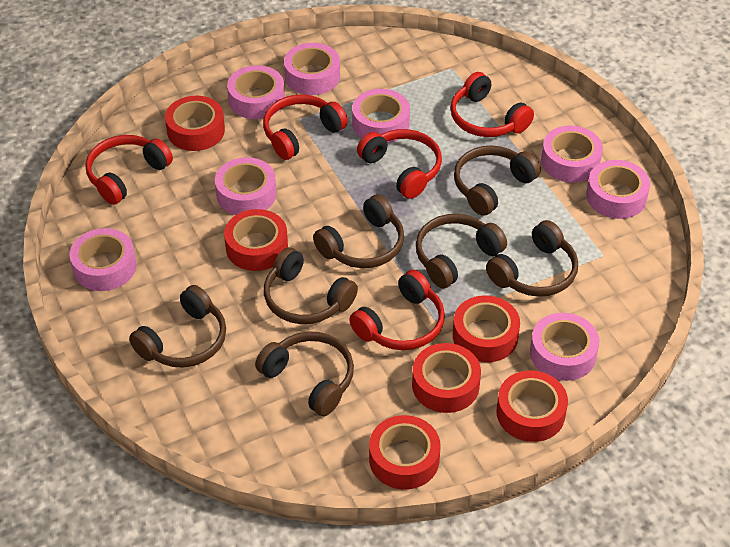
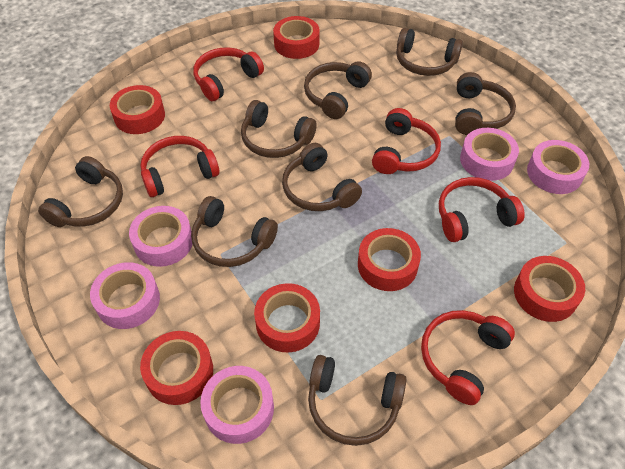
brown headphones: [129,285,226,367] [255,331,354,416] [264,247,358,324] [313,194,404,268] [416,214,507,289] [454,145,541,216] [486,220,578,297] = 7 -> [38,156,123,227] [191,196,278,267] [241,100,317,158] [282,143,362,211] [304,61,372,119] [308,355,407,446] [396,28,463,76] [455,72,516,135] = 8
pink tape: [70,228,136,291] [215,157,277,215] [227,65,285,119] [284,43,340,95] [352,89,410,143] [530,313,599,381] [541,126,603,183] [586,160,650,219] = 8 -> [90,262,160,329] [129,206,192,267] [200,366,274,444] [460,128,519,181] [527,140,589,194] = 5

